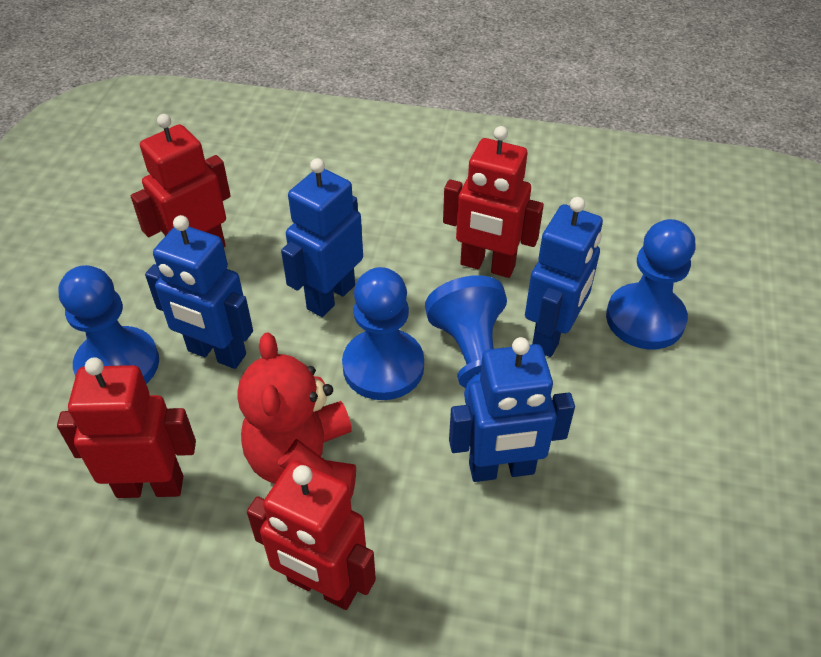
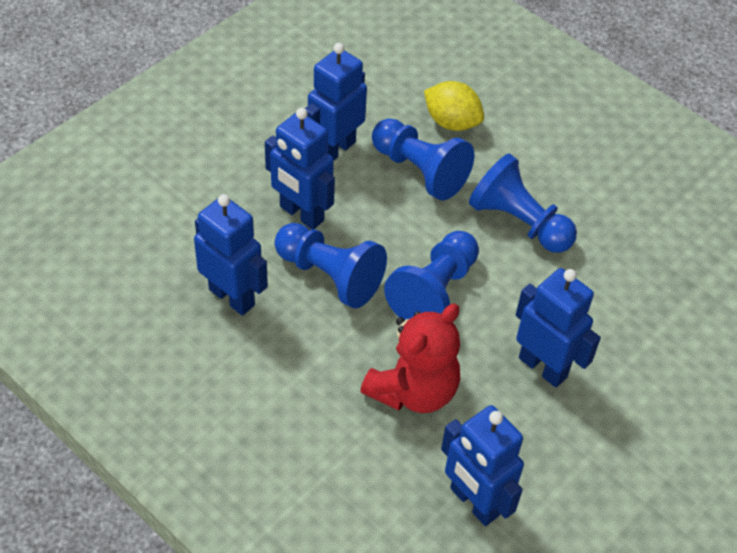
blue robot: [145,215,253,369] [281,158,363,317] [449,337,575,482] [525,197,603,357] = 4 -> [194,194,268,316] [265,108,335,229] [305,43,367,160] [441,405,524,526] [516,268,601,388] = 5
red robot: [57,357,196,498] [131,114,231,247] [247,460,376,610] [443,126,544,278] = 4 -> none = 0
yellow lemon: none = 0 -> [424,81,484,131] = 1

